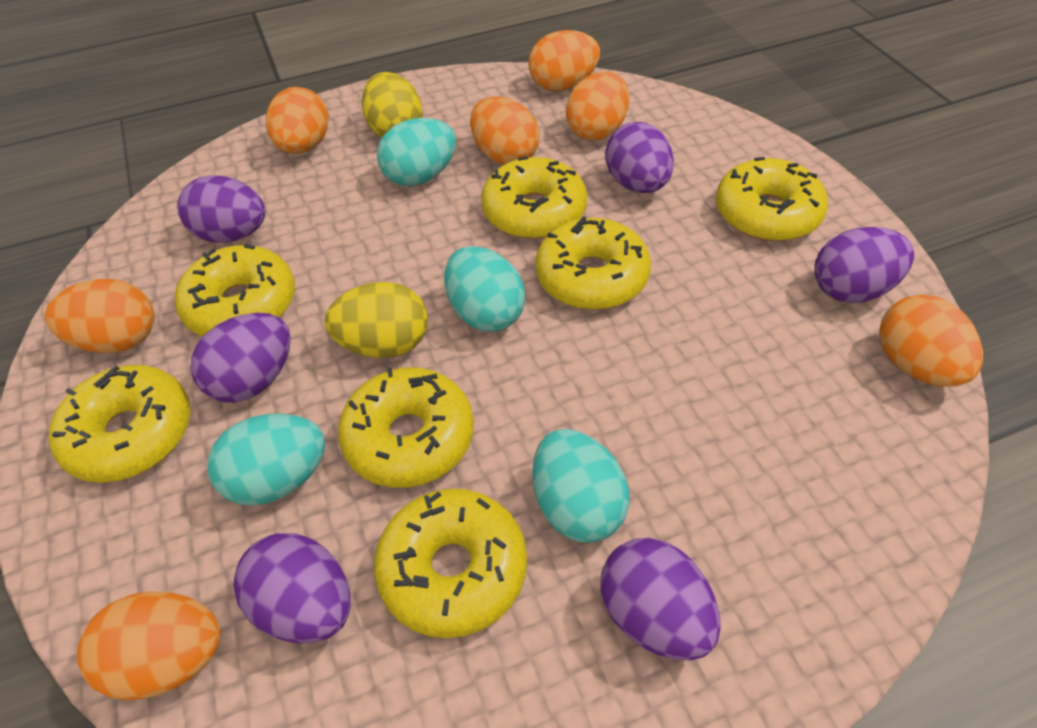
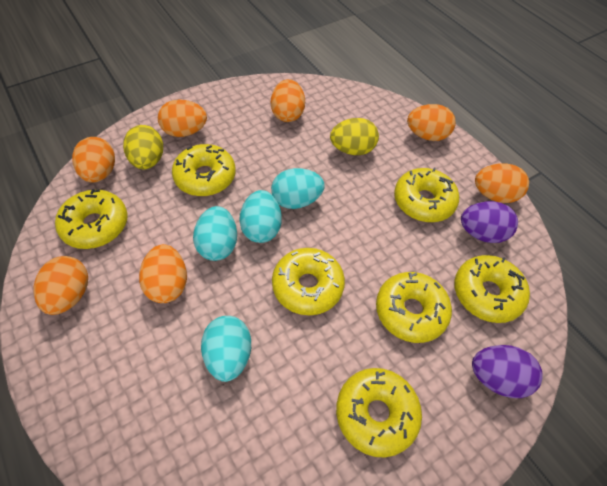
purple egg: [177,175,265,243] [190,313,291,403] [233,533,351,643] [600,538,721,660] [605,122,674,193] [814,227,914,303] = 6 -> [461,201,518,243] [472,345,543,398] = 2

